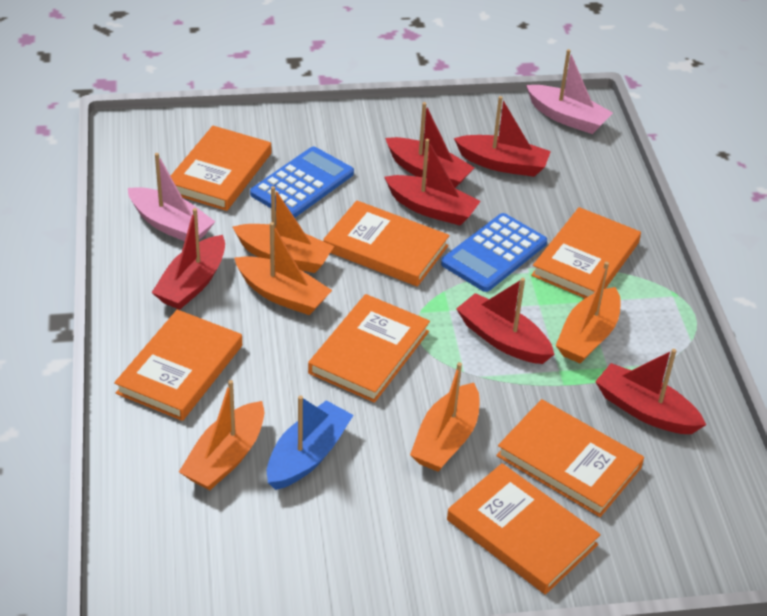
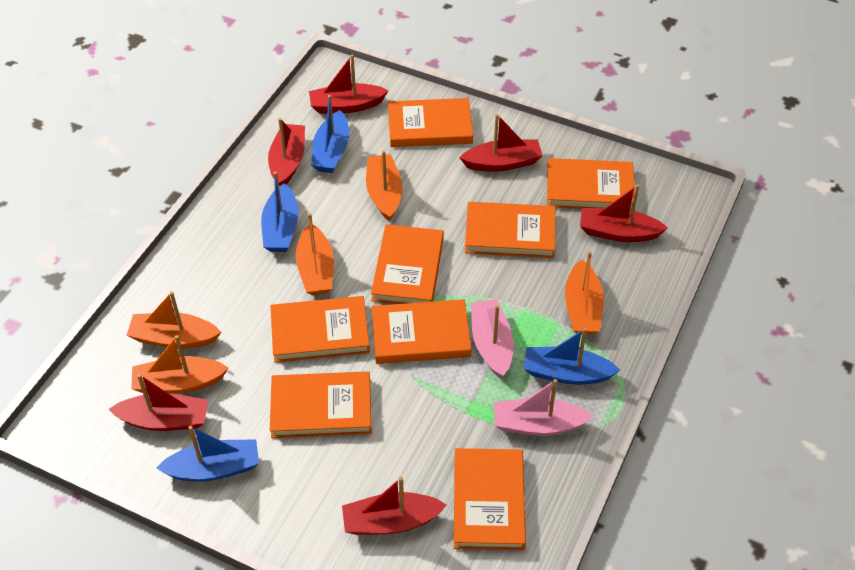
blue boat: [267,395,353,490] = 1 -> [156,426,259,481] [261,171,298,252] [311,95,349,173] [524,328,620,385] = 4
blue calculator: [250,146,354,218] [441,213,547,292] = 2 -> none = 0
orange book: [114,309,242,421] [171,126,271,211] [308,294,430,403] [323,201,450,287] [447,463,601,595] [496,399,644,517] [531,207,641,298] = 7 -> [270,371,371,438] [271,296,370,362] [371,224,444,304] [372,299,471,364] [388,98,473,147] [454,448,526,550] [465,202,555,258] [547,158,635,210] = 8

